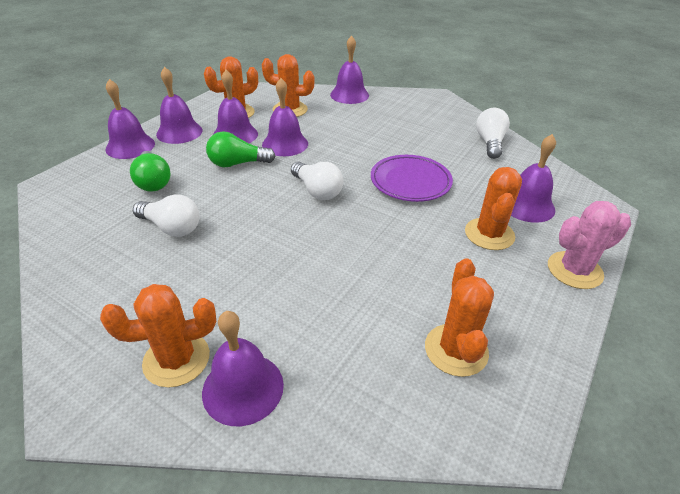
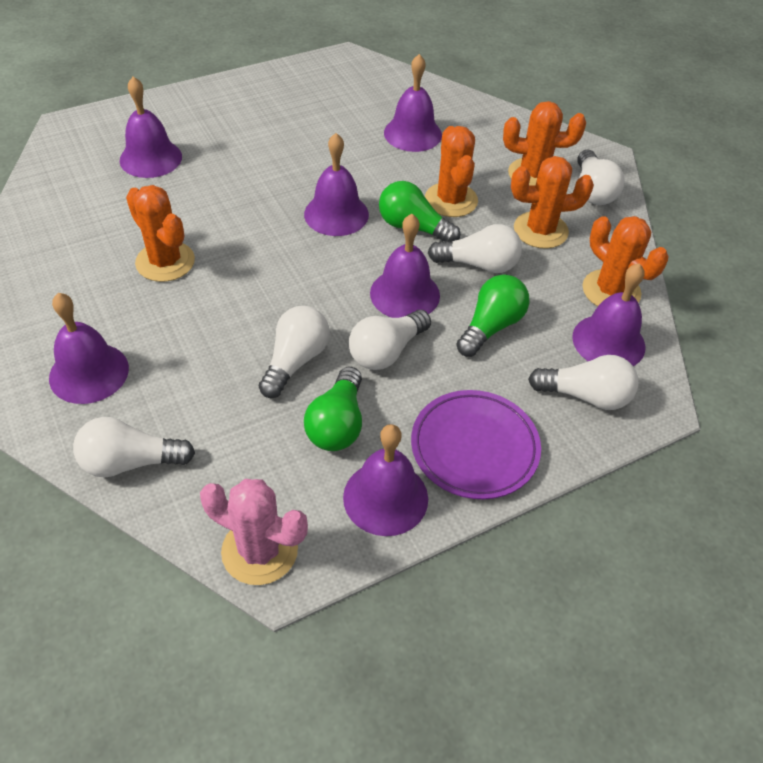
green light bulb: [130,151,171,192] [206,131,276,167] = 2 -> [304,367,362,451] [379,181,460,242] [456,274,529,357] = 3
white light bulb: [133,194,200,237] [291,162,343,200] [476,108,510,159] = 3 -> [73,417,195,477] [259,306,330,398] [349,310,431,370] [428,224,522,273] [528,355,639,410] [577,149,625,205] = 6

